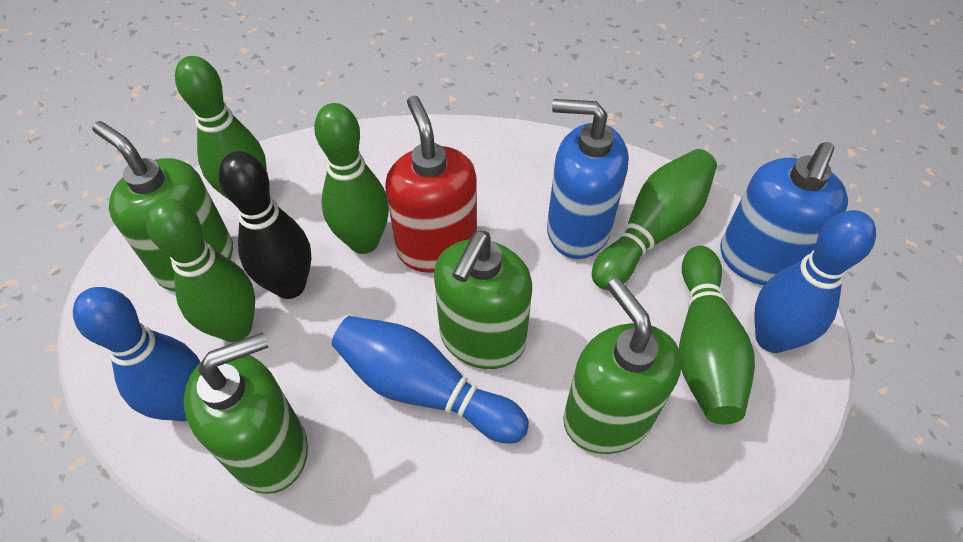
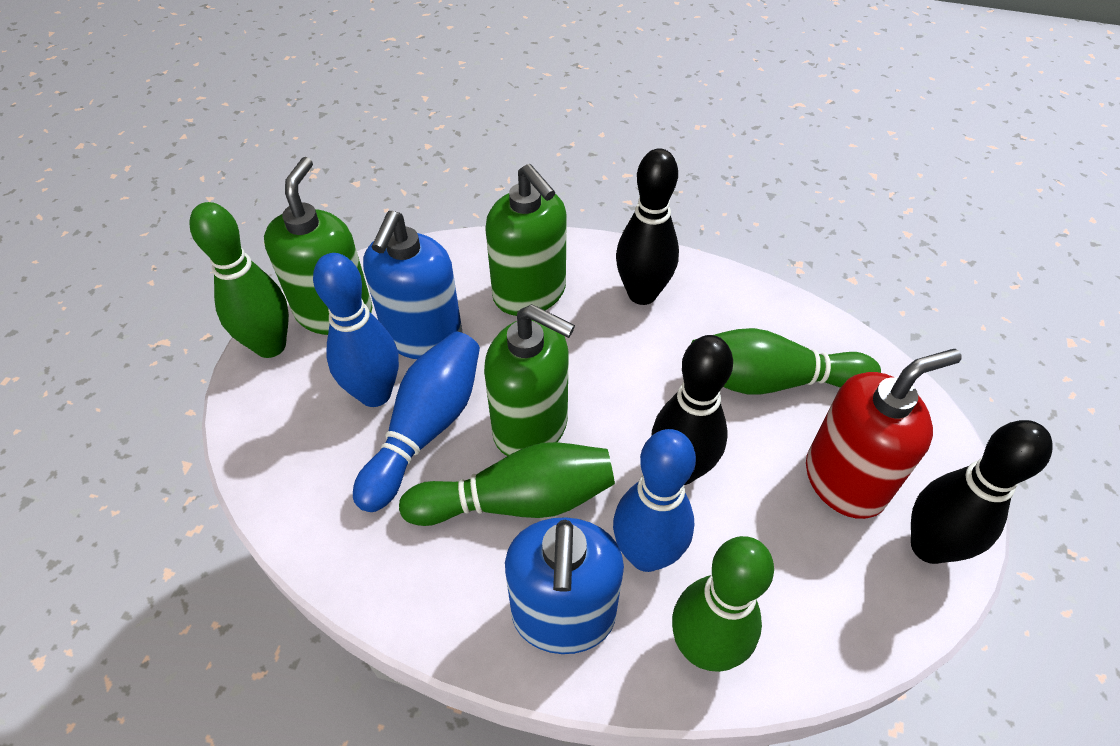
black bowling pin: [219,151,312,299] = 1 -> [616,148,679,305] [651,335,733,485] [911,420,1053,564] = 3
green bowling pin: [146,198,255,342] [175,56,267,199] [314,103,389,254] [592,149,717,290] [679,246,755,424] = 5 -> [190,202,289,358] [399,442,615,526] [672,536,774,672] [691,328,881,394] = 4
green soap dispenser: [92,121,233,291] [184,333,308,494] [434,231,532,369] [563,278,682,454] = 4 -> [264,157,372,335] [484,304,575,456] [485,164,567,316] = 3

